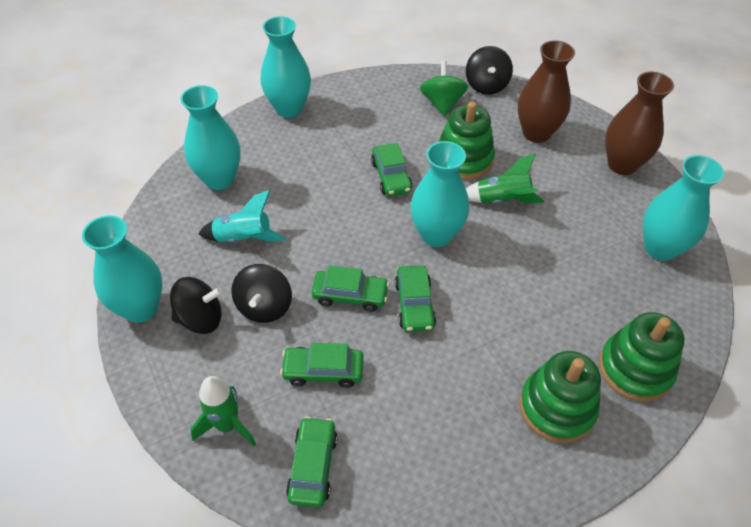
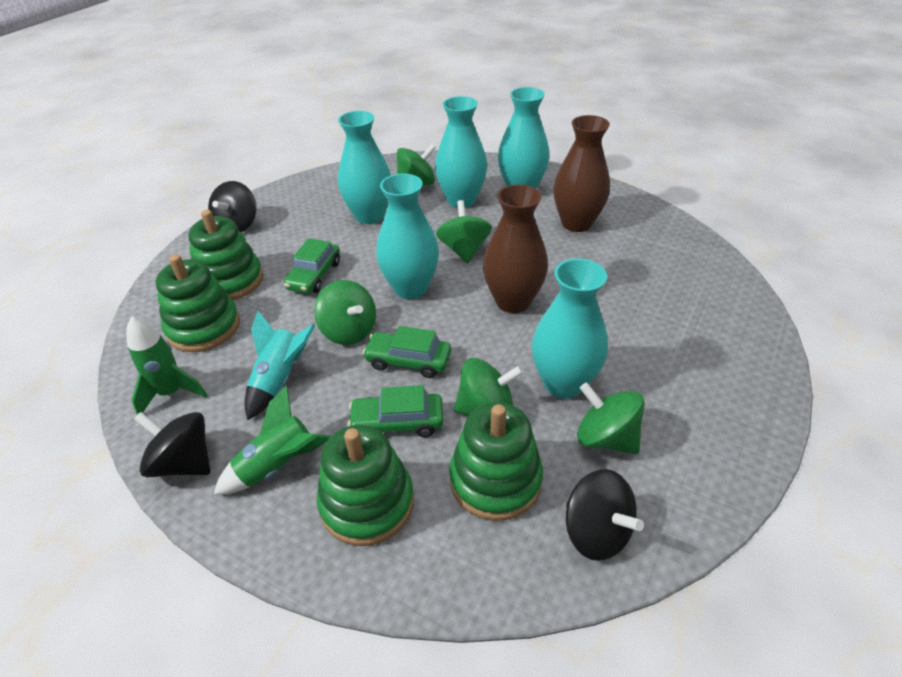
green car: [280,343,364,388] [286,417,338,507] [312,265,389,312] [371,143,413,196] [395,265,436,332] = 5 -> [284,238,340,294] [348,385,443,437] [363,326,451,378] = 3
green spinning top: [420,60,468,116] = 1 -> [314,280,376,345] [397,144,436,185] [436,200,492,264] [454,358,524,416] [577,383,645,454] = 5
green stacking toy: [438,101,495,180] [519,351,601,443] [599,312,684,402] = 3 -> [156,255,240,352] [188,210,264,300] [317,425,414,546] [449,402,543,521] = 4

